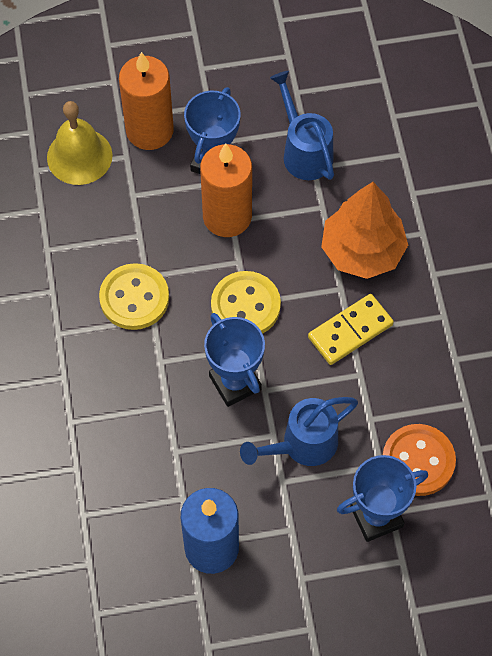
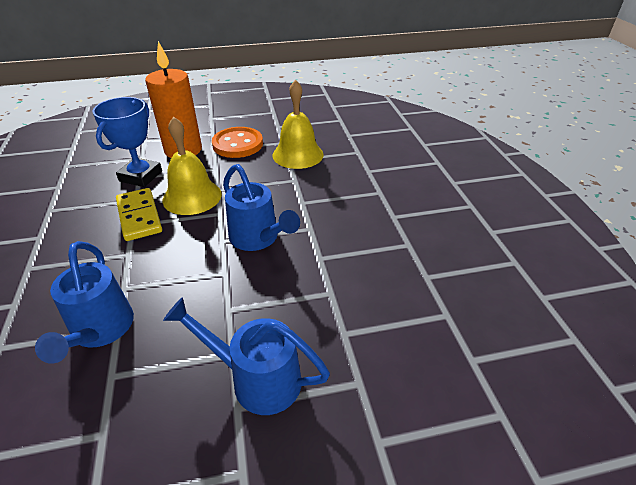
blue candle: [181,488,239,574] = 1 -> none = 0
blue trophy: [184,87,241,174] [204,313,265,407] [337,455,428,542] = 3 -> [92,97,162,187] = 1
blue watering can: [240,397,358,466] [270,71,334,180] = 2 -> [35,241,134,364] [163,297,330,415] [223,164,300,251] = 3
orange candle: [119,52,174,150] [200,143,252,237] = 2 -> [145,41,202,158] = 1
orange tree: [321,182,408,279] = 1 -> none = 0
yellow bell: [47,101,113,185] = 1 -> [163,116,222,215] [272,80,323,169] = 2
yellow button: [99,263,169,330] [211,271,281,334] = 2 -> none = 0

